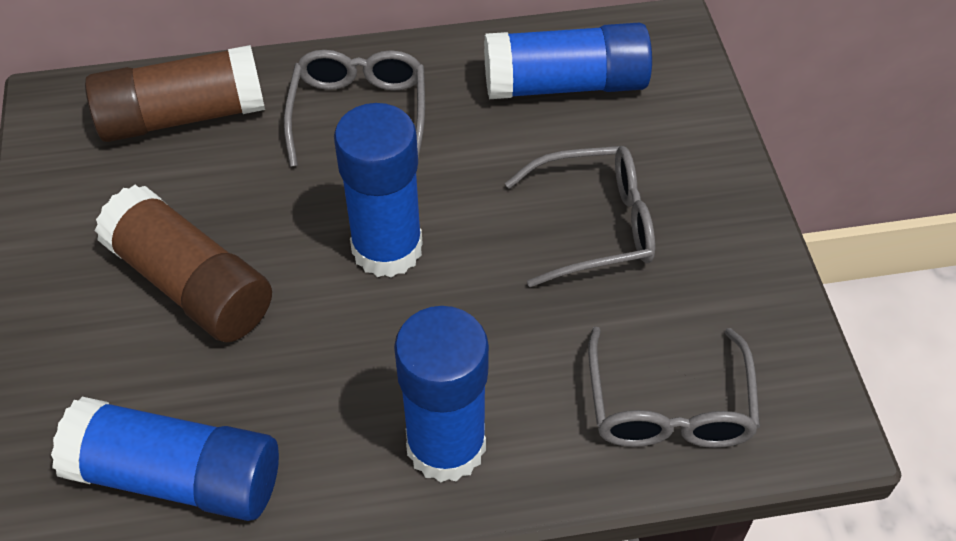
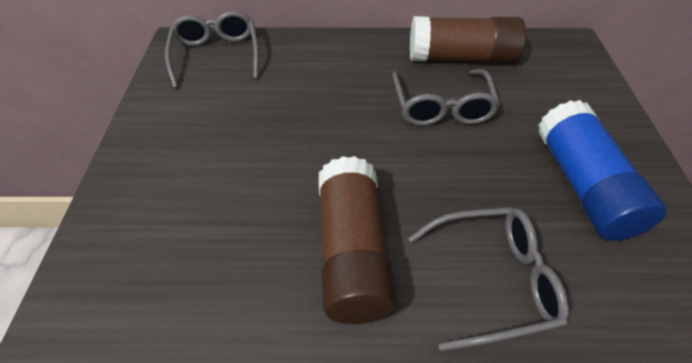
blue glue stick: [51,397,279,521] [334,103,423,278] [394,306,489,483] [484,22,652,99] = 4 -> [538,100,666,241] = 1

